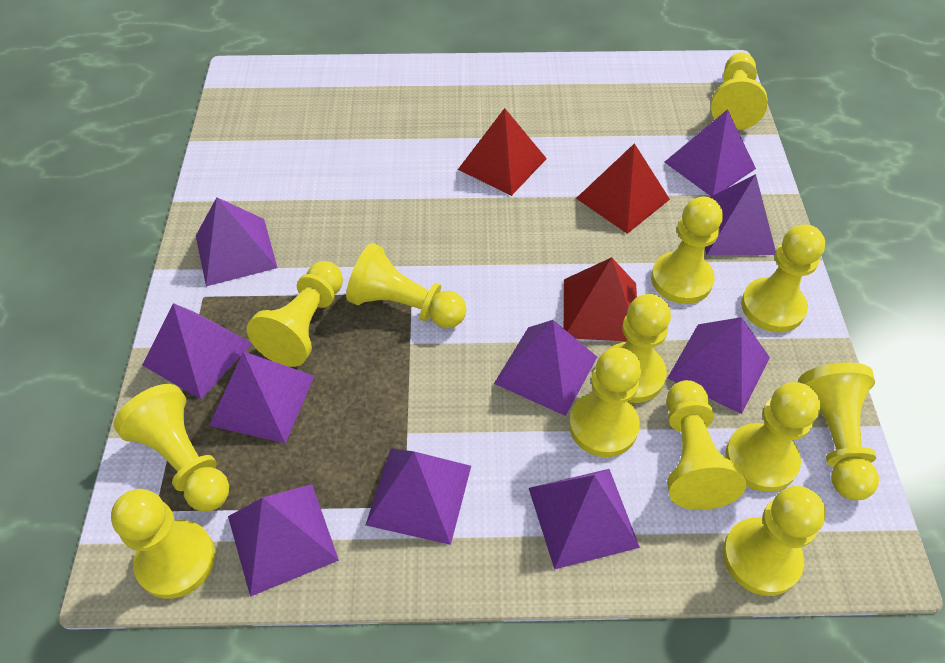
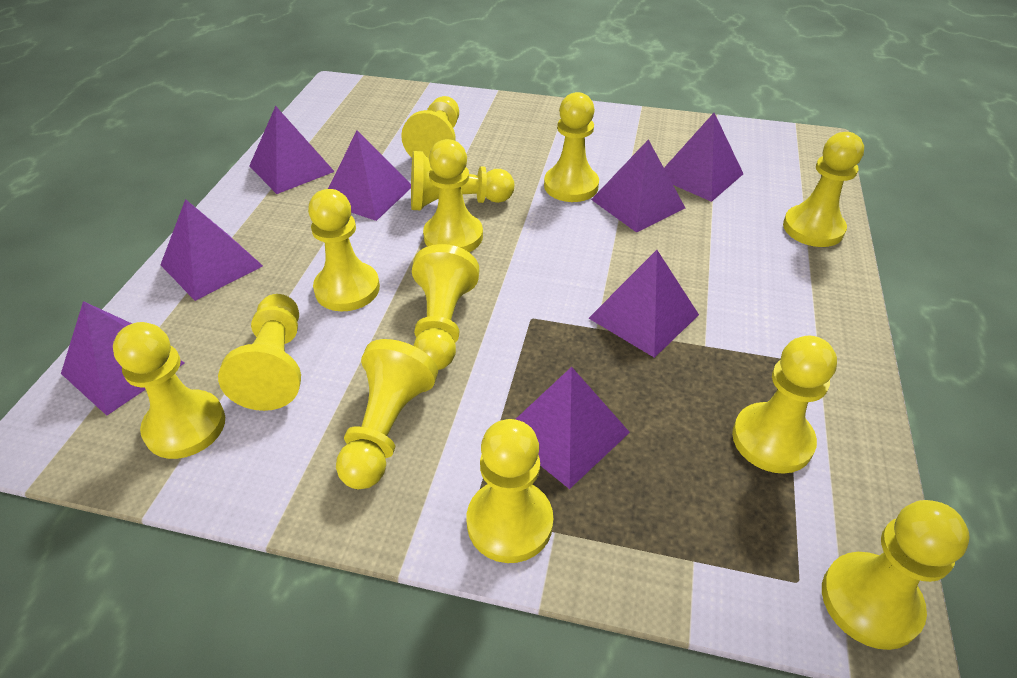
purple pyramid: [142,303,252,399] [196,197,278,286] [209,351,314,443] [228,484,339,597] [366,449,471,545] [494,320,597,416] [529,469,640,570] [665,109,756,196] [668,317,770,414] [705,174,776,255] = 10 -> [61,301,185,416] [160,199,263,301] [249,106,335,194] [328,131,411,221] [515,367,630,489] [589,250,699,358] [591,139,685,233] [664,113,743,202] = 8
red pyramid: [458,108,547,196] [564,257,637,342] [576,143,670,234] = 3 -> none = 0

